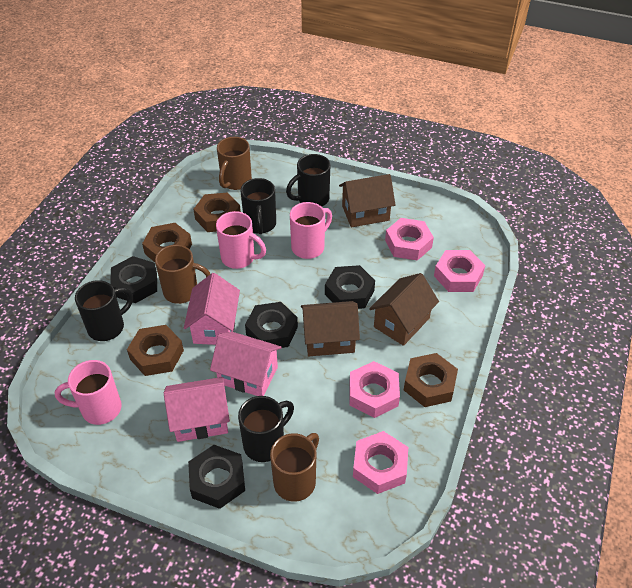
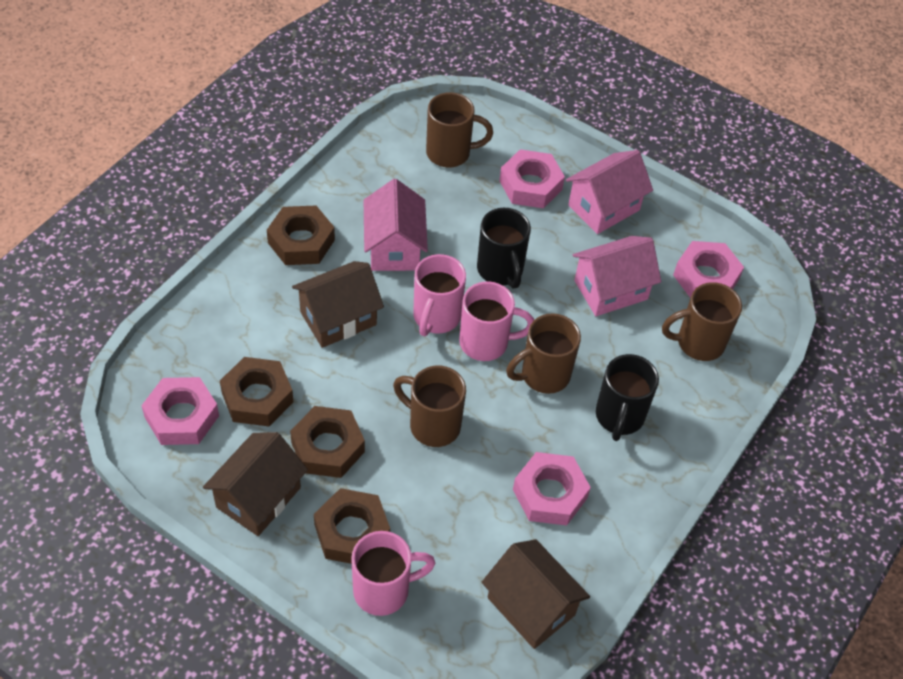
black mug: [75,280,133,341] [238,396,294,462] [240,178,276,234] [286,154,331,207] = 4 -> [477,208,531,289] [596,354,659,441] = 2
black nut: [110,256,157,303] [188,445,245,509] [245,302,298,348] [325,265,375,309] = 4 -> none = 0
brown mug: [155,245,210,304] [217,137,252,190] [270,433,319,502] = 3 -> [393,366,466,447] [426,92,493,168] [506,313,581,394] [662,282,742,361] = 4

